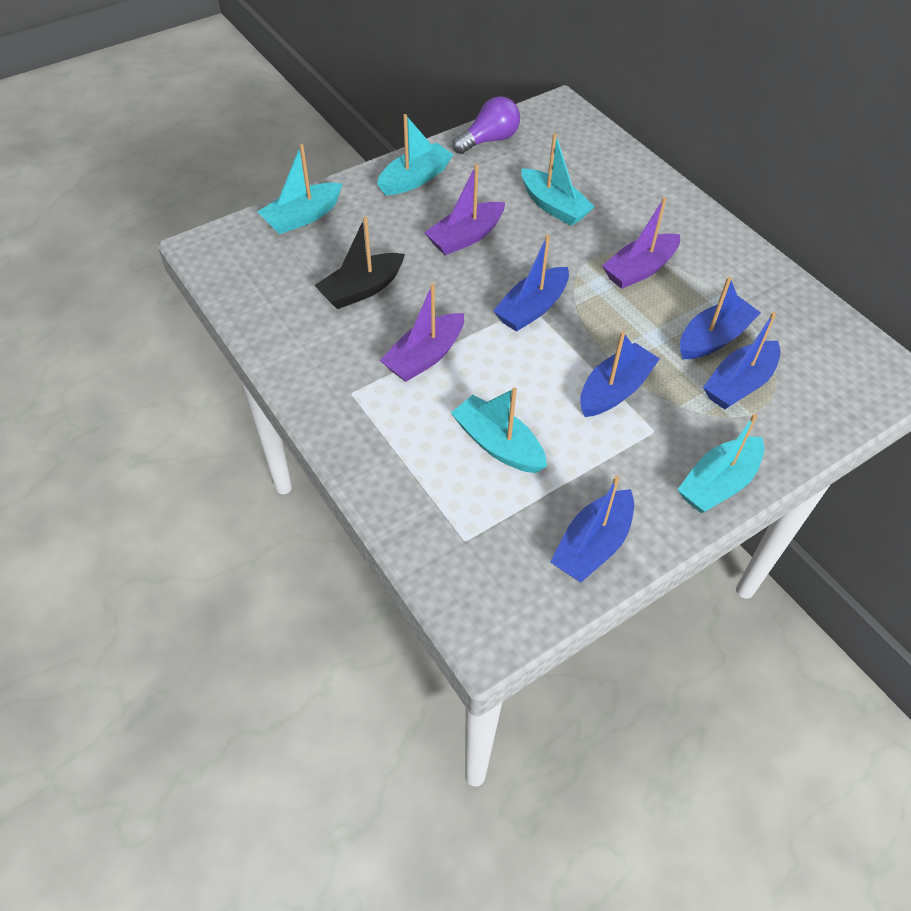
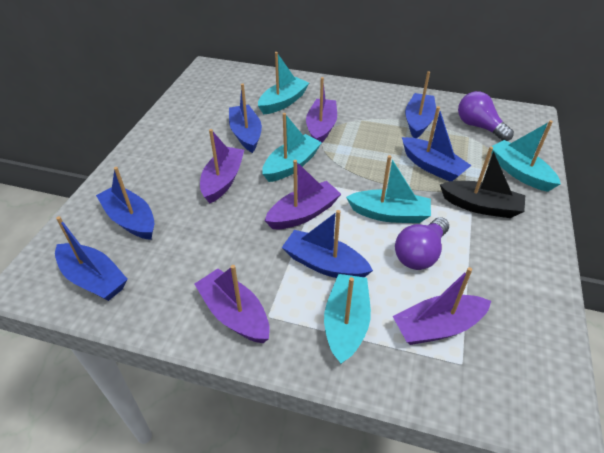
blue boat: [493,235,569,332] [550,476,634,582] [580,331,660,417] [680,277,761,359] [703,312,780,409] = 5 -> [55,216,128,301] [96,167,154,240] [229,84,262,153] [282,210,373,278] [402,106,472,182] [405,71,436,138] = 6
purple boat: [380,283,464,382] [424,164,505,255] [602,197,680,289] = 3 -> [194,265,270,343] [200,129,244,203] [265,160,341,229] [306,77,337,142] [393,267,491,345] = 5
purple light bulb: [452,96,520,154] = 1 -> [395,217,449,270] [458,91,514,141] = 2

